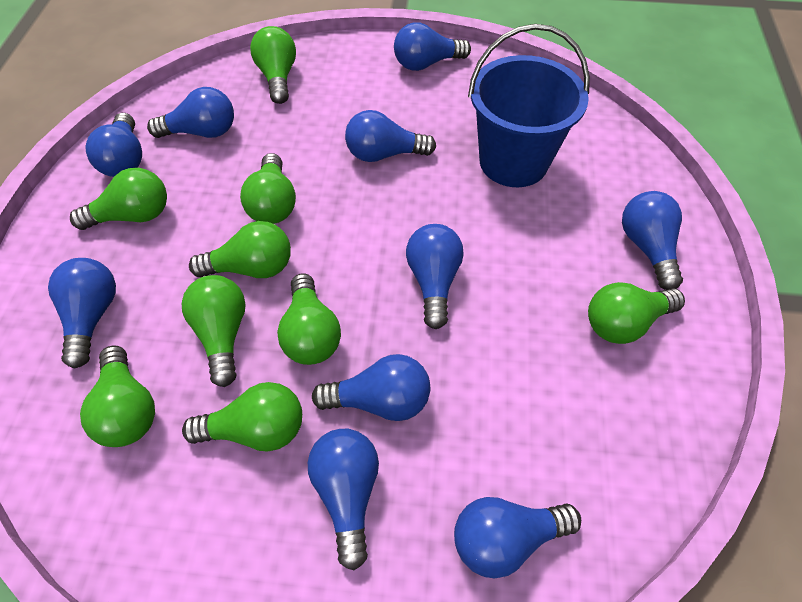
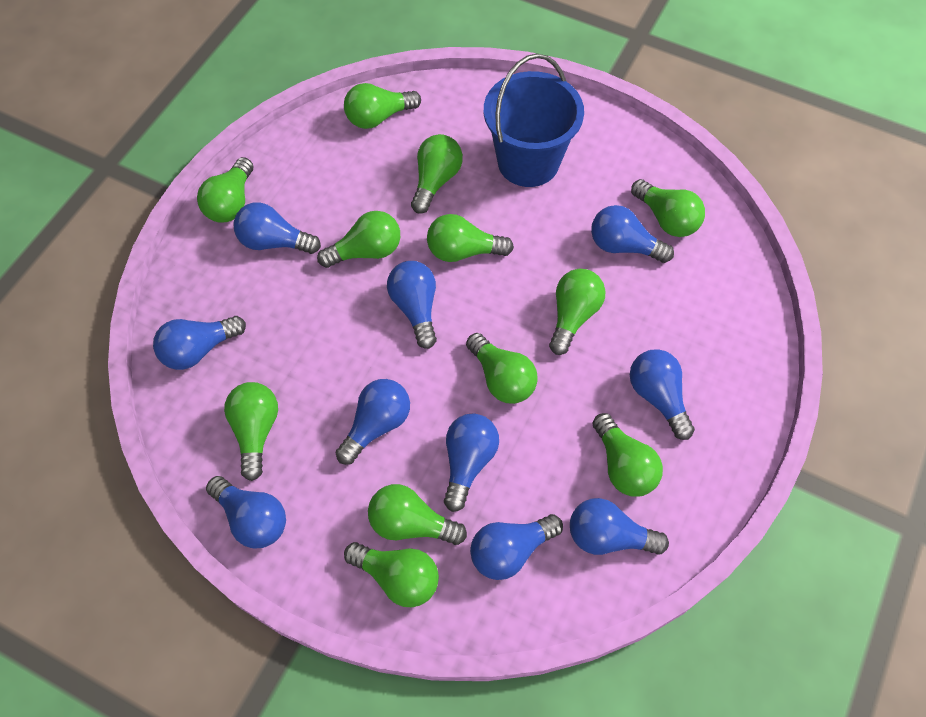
green light bulb: [70,168,167,230] [80,346,155,447] [182,275,246,387] [182,382,302,452] [189,221,291,278] [240,153,296,224] [250,26,296,104] [277,273,341,365] [588,282,685,344] = 9 -> [197,157,253,223] [224,382,278,481] [317,211,400,268] [344,83,421,129] [344,542,439,607] [368,484,467,545] [411,134,463,214] [427,214,514,262] [466,333,538,404] [549,269,605,355] [592,413,663,497] [631,179,705,237] = 12

